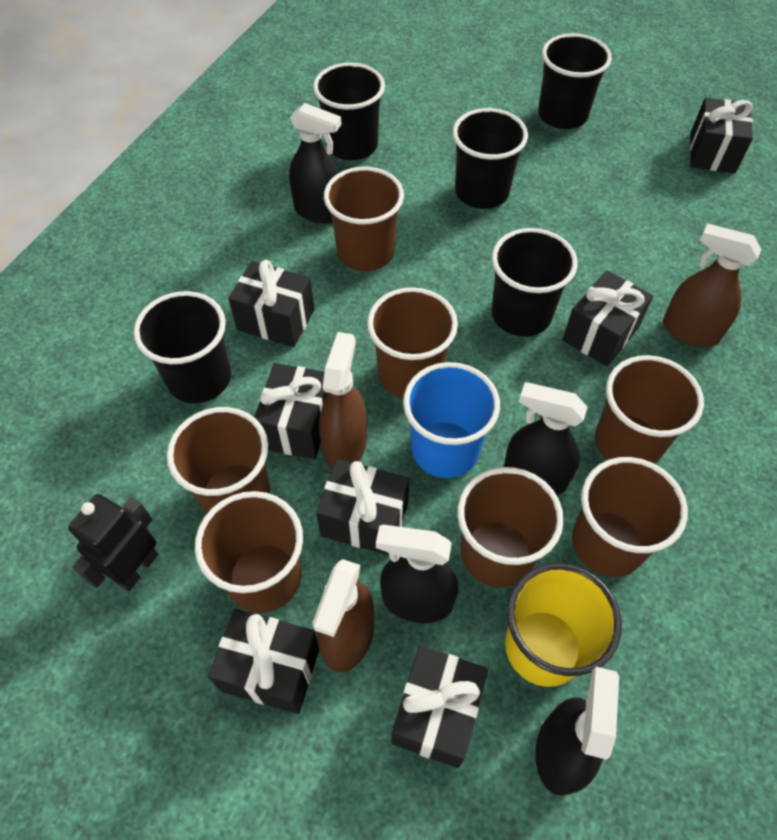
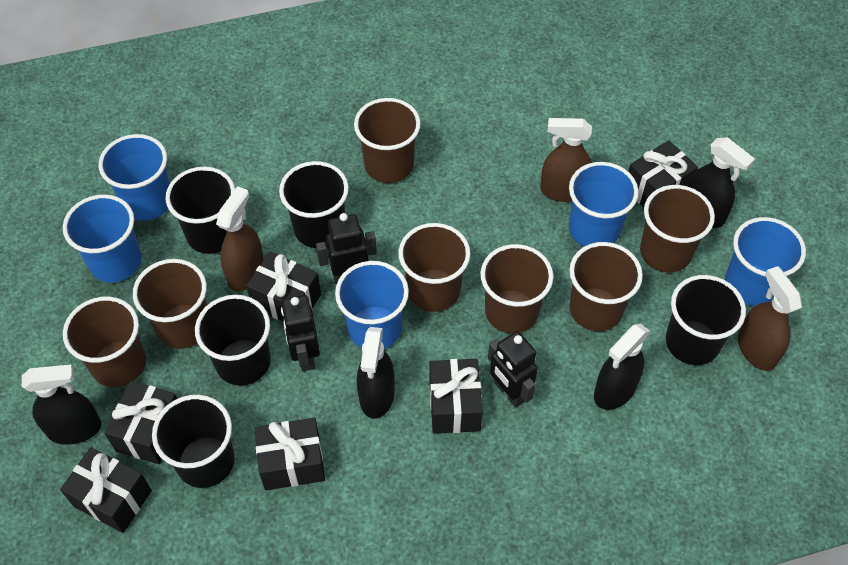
black gift: [208,609,319,714] [228,260,315,347] [254,363,329,459] [316,459,409,555] [392,645,488,768] [562,270,653,366] [690,98,753,173] = 7 -> [60,447,152,533] [104,381,177,464] [246,252,321,321] [254,418,325,491] [429,359,483,434] [628,140,698,208] = 6
black robot: [68,494,158,591] = 1 -> [281,295,320,371] [316,213,377,284] [488,331,538,408] = 3
blue cup: [403,362,500,478] = 1 -> [63,195,142,283] [99,134,170,220] [335,261,409,349] [569,162,639,246] [725,217,806,306] = 5
yellow cup: [505,563,622,687] = 1 -> none = 0

